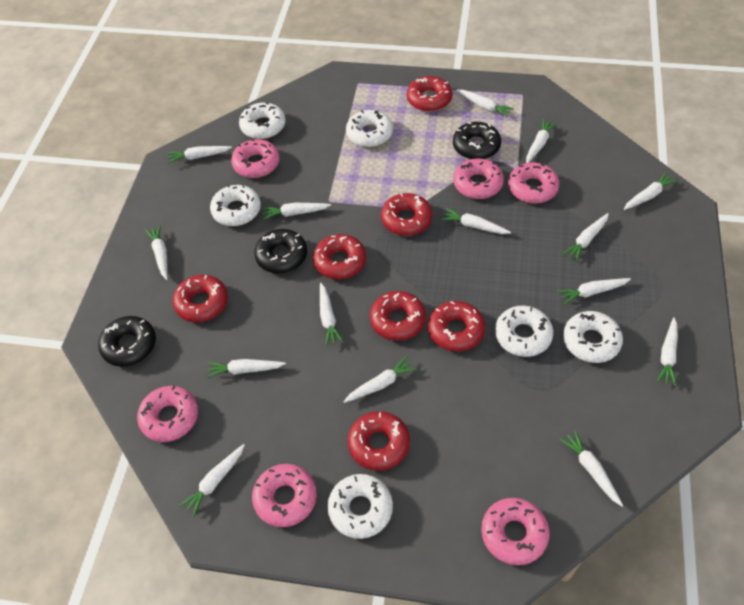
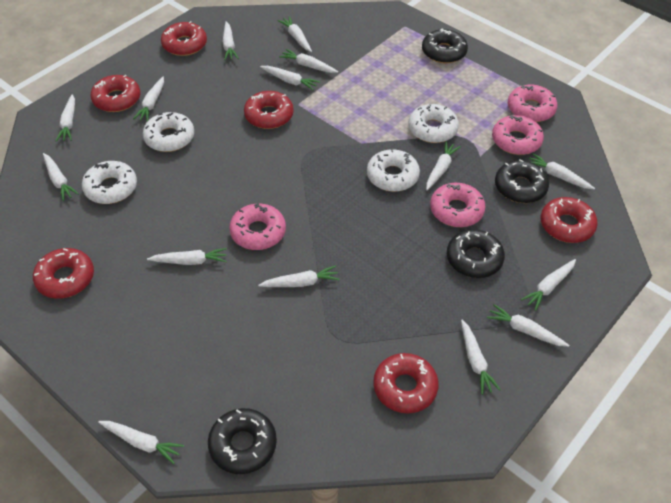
black donut: [98,316,156,367] [254,229,307,274] [453,122,501,159] = 3 -> [208,408,277,474] [422,28,468,63] [447,229,505,278] [495,159,549,203] = 4
pink donut: [137,386,198,442] [231,139,280,178] [252,464,317,527] [453,158,504,199] [481,498,550,565] [508,163,560,203] = 6 -> [229,203,286,250] [430,183,486,227] [492,115,544,155] [508,85,557,122] = 4
red donut: [173,275,228,322] [313,234,366,279] [348,411,410,471] [370,291,426,341] [381,193,432,236] [407,76,452,112] [428,301,485,352] = 7 -> [33,248,94,299] [91,74,140,112] [161,21,207,56] [244,91,294,129] [373,353,439,413] [541,197,598,243] = 6
white donut: [210,185,261,226] [239,102,286,139] [327,474,393,539] [346,110,393,147] [495,306,553,357] [563,311,623,363] = 6 -> [82,161,137,204] [143,112,194,152] [367,149,420,192] [409,104,459,143] = 4

